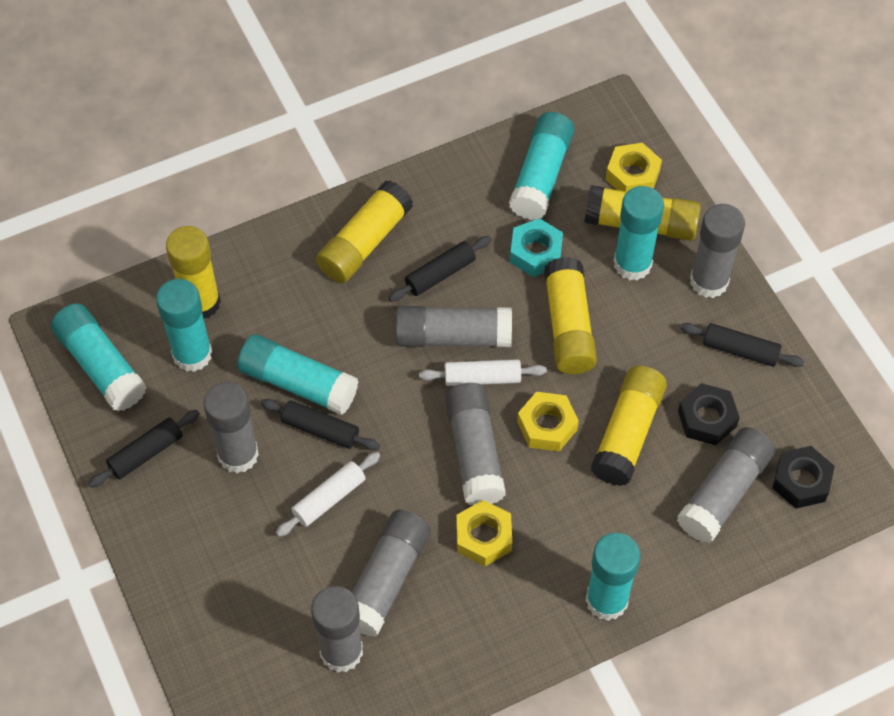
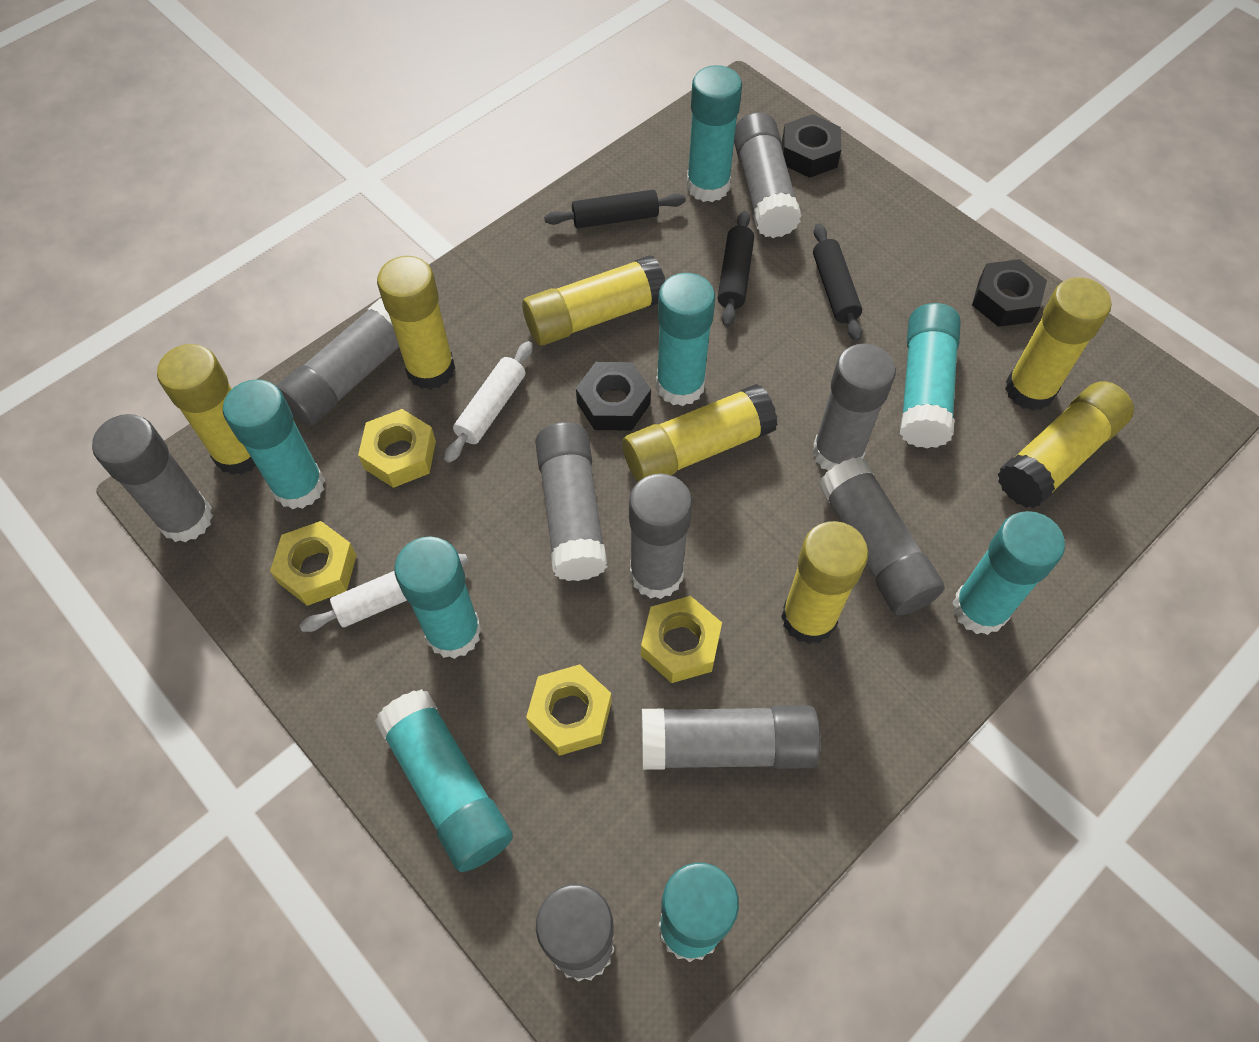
black nut: [678,383,740,445] [772,446,835,509] = 2 -> [576,362,651,431] [782,114,841,178] [972,259,1047,327] = 3
black rolling pin: [88,410,200,488] [261,399,380,451] [389,236,491,302] [681,323,805,367] = 4 -> [544,190,686,228] [717,211,754,327] [813,223,862,341] = 3
grey glue stick: [203,382,259,473] [311,586,363,672] [352,510,431,637] [395,306,512,347] [445,383,506,505] [677,427,775,543] [690,204,745,298] = 7 -> [92,414,213,542] [277,298,399,426] [535,422,608,581] [536,884,614,982] [629,473,693,599] [642,705,821,770] [734,112,802,238] [812,344,896,471] [819,457,945,615] = 9
turquoise glue stick: [51,303,147,411] [156,279,212,372] [237,334,358,415] [509,112,574,220] [586,533,640,621] [614,186,664,280] = 6 -> [223,379,325,509] [375,689,513,872] [394,537,481,659] [656,273,715,406] [658,863,739,962] [687,65,742,202] [900,303,961,448] [952,511,1065,635] = 8
turquoise nut: [510,218,563,277] = 1 -> none = 0
yellow glue stick: [166,226,221,318] [316,181,413,283] [544,257,597,374] [584,185,701,241] [591,366,667,486] = 5 -> [157,344,256,475] [377,256,455,390] [523,255,665,345] [622,384,778,482] [781,521,869,644] [998,381,1134,508] [1005,277,1111,411] = 7
yellow nut: [456,500,512,566] [517,392,579,451] [606,143,662,192] = 3 -> [270,521,357,606] [358,409,436,488] [526,664,612,756] [641,596,722,683] = 4

